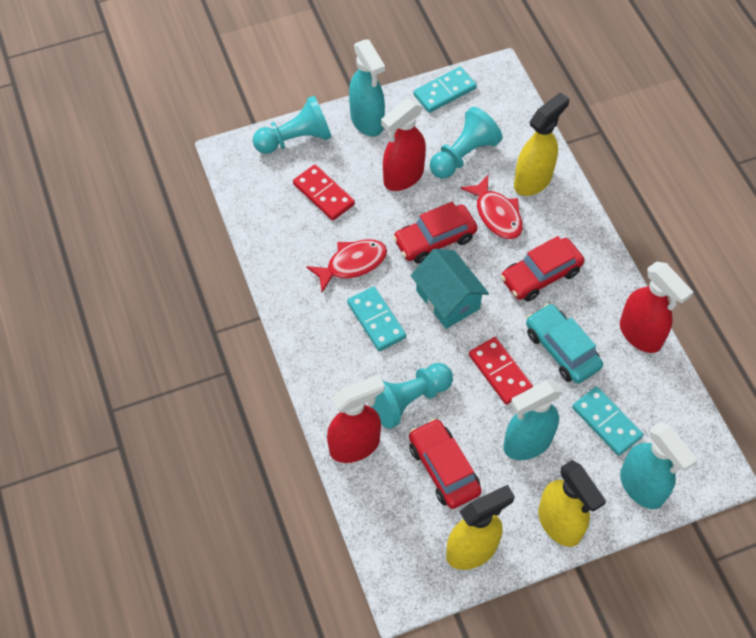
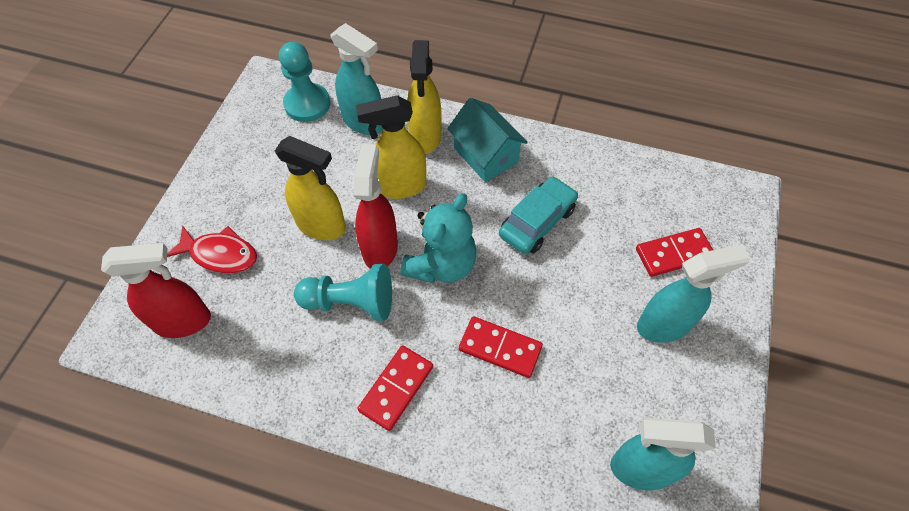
red car: [393,202,478,264] [409,418,482,509] [501,236,584,302] = 3 -> none = 0
red domino: [293,165,355,221] [469,337,533,405] = 2 -> [357,345,433,431] [459,316,543,378] [636,228,713,277] = 3
red fish: [306,239,387,292] [460,175,523,239] = 2 -> [167,225,257,273] = 1
red spray bottle: [327,375,385,463] [381,98,426,191] [620,261,693,353] = 3 -> [101,243,211,338] [354,144,398,269] = 2
turquoise domino: [347,286,406,351] [413,67,477,113] [572,387,643,456] = 3 -> none = 0
turquoise pawn: [253,96,332,154] [370,363,453,429] [430,107,503,179] = 3 -> [279,42,330,122] [294,264,392,321] = 2
turquoise teddy bear: none = 0 -> [400,193,477,283] = 1

